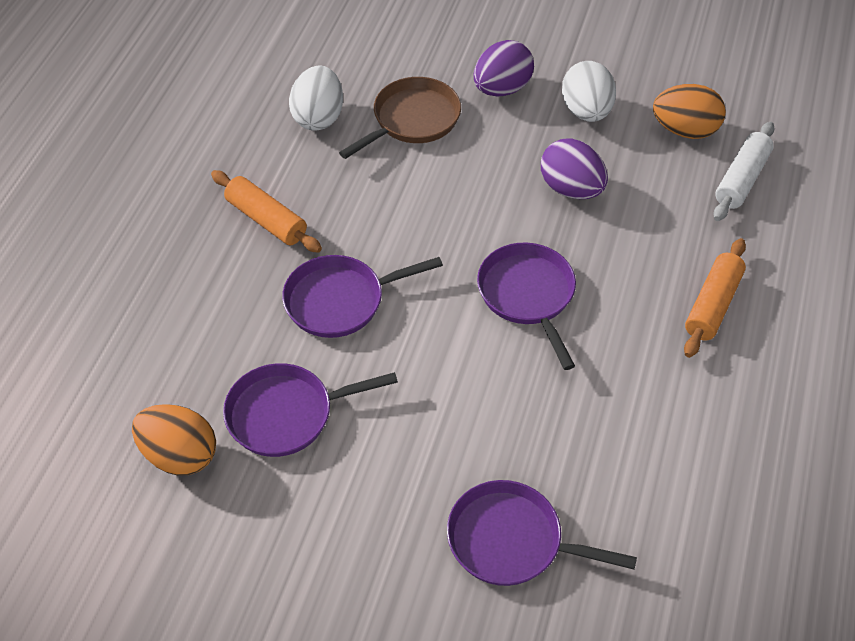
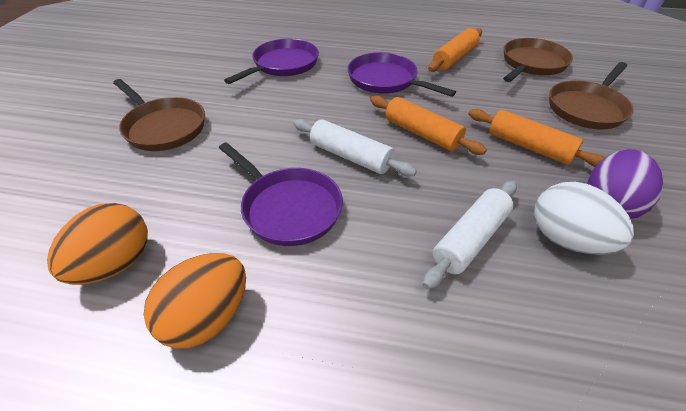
brown pan: [339,77,461,159] = 1 -> [113,79,205,151] [503,38,573,82] [549,62,634,129] = 3
orange rolling pin: [211,170,322,253] [684,238,746,358] = 2 -> [370,96,487,155] [428,28,482,72] [468,109,606,167] = 3
purple egg: [474,40,534,97] [541,138,608,199] = 2 -> [587,149,663,219] = 1
purple pan: [223,363,398,457] [282,255,443,338] [447,480,637,586] [477,243,576,370] = 4 -> [219,142,343,246] [224,39,319,84] [347,52,456,97] = 3
white egg: [289,65,343,131] [562,61,616,122] = 2 -> [534,182,634,254] = 1
white rolling pin: [713,122,775,221] = 1 -> [293,119,417,176] [422,181,517,289] = 2

